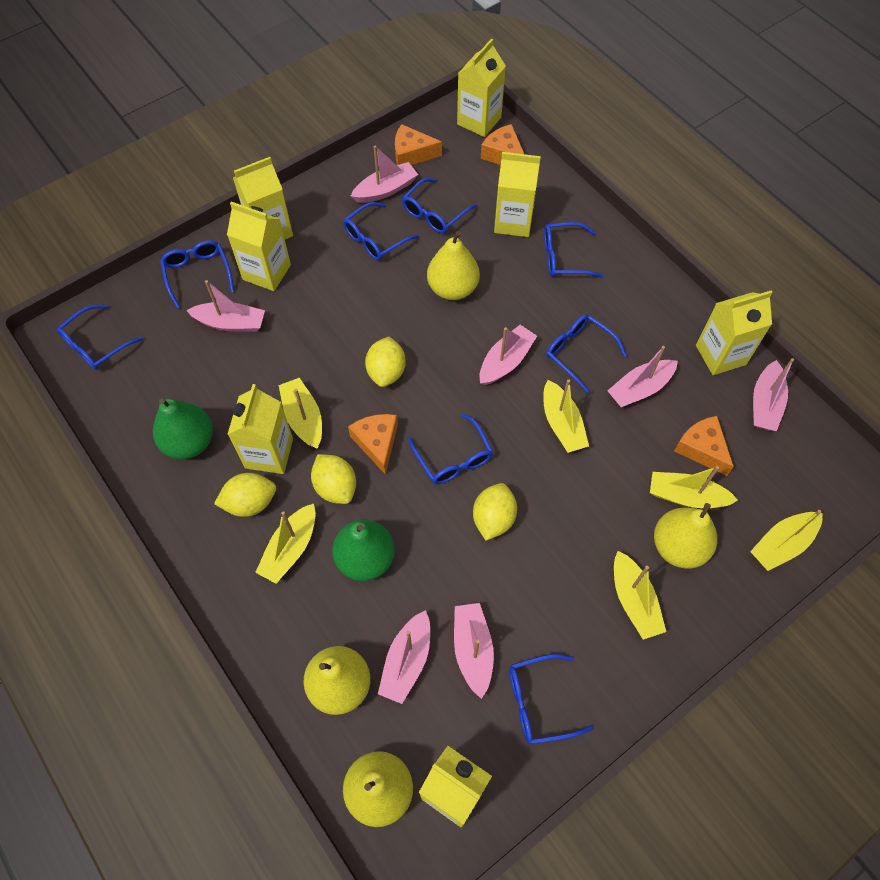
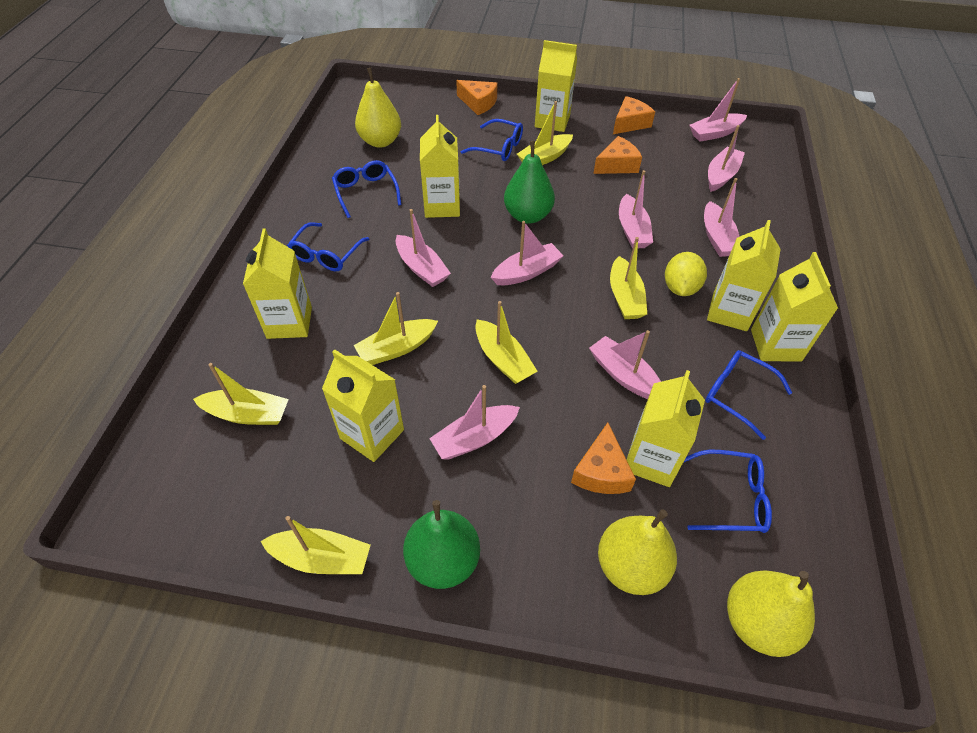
blue glasses: [57,305,143,370] [160,240,234,309] [343,202,420,261] [402,178,477,233] [408,413,493,484] [509,654,593,744] [544,222,604,278] [546,314,627,393] = 8 -> [287,222,369,271] [332,160,401,218] [461,119,523,161] [683,450,772,533] [705,350,792,440] = 5
pink boat: [186,280,265,332] [351,146,418,203] [378,610,430,704] [454,603,494,699] [479,325,537,385] [608,346,678,407] [753,358,794,431] = 7 -> [395,209,451,287] [429,385,520,460] [491,221,564,285] [589,330,661,399] [619,170,653,249] [689,78,747,142] [704,178,740,257] [708,125,745,192] = 8
yellow lemon: [214,473,276,517] [311,454,356,504] [365,337,406,387] [473,483,517,541] = 4 -> [665,252,707,296] = 1
yellow pear: [303,646,370,715] [343,751,413,827] [427,231,480,300] [654,503,717,568] = 4 -> [355,68,401,148] [598,509,677,595] [727,570,815,657] = 3

